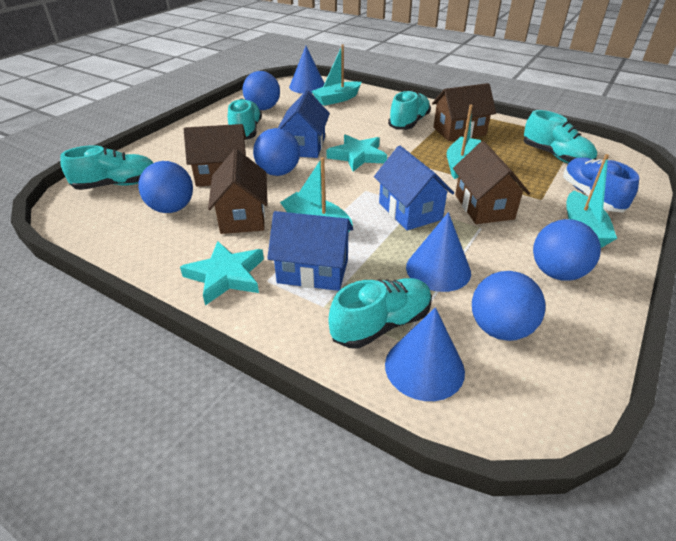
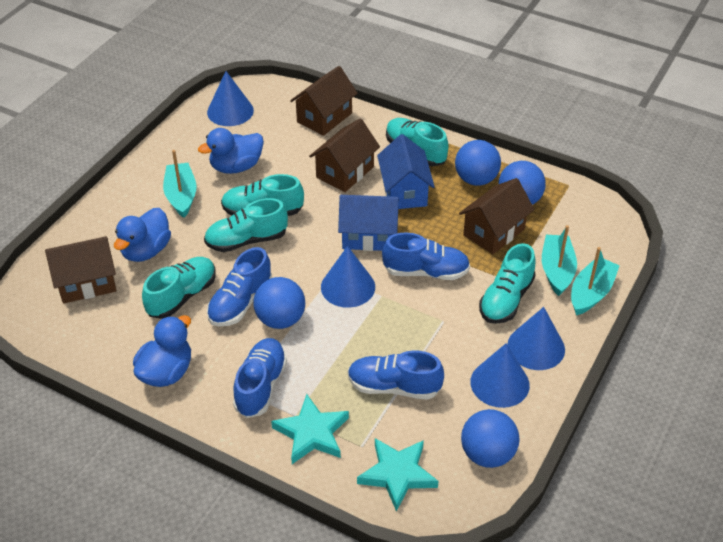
blue ball: [138,161,193,213] [243,71,280,110] [253,128,300,176] [472,271,546,341] [533,219,601,281] = 5 -> [253,277,305,329] [455,140,501,186] [461,409,519,468] [498,161,546,205] = 4
blue cone: [289,46,324,94] [385,307,465,401] [406,212,471,292] = 3 -> [207,71,254,126] [321,246,375,308] [470,343,530,408] [507,307,565,370] = 4
blue duck: none = 0 -> [114,208,171,262] [133,315,191,387] [198,128,264,174] = 3
blue house: [267,211,353,291] [278,90,330,158] [374,146,454,230] = 3 -> [338,195,399,251] [377,134,435,209] = 2
blue shoe: [563,157,639,212] = 1 -> [207,247,272,327] [233,338,287,418] [348,350,444,400] [382,233,470,280] = 4
turquoise boat: [280,157,353,233] [312,44,361,106] [447,105,481,179] [566,154,617,248] = 4 -> [163,150,197,218] [542,225,577,296] [571,247,620,315] = 3

